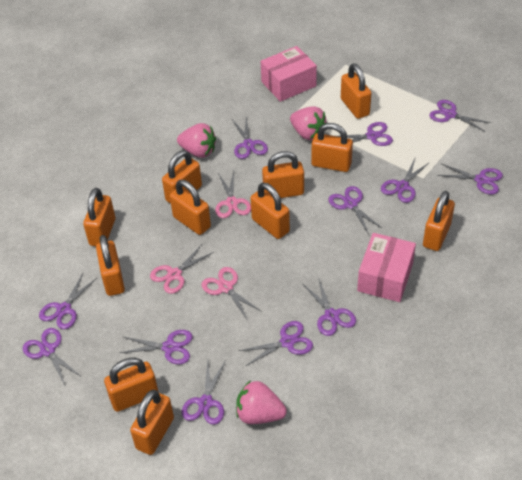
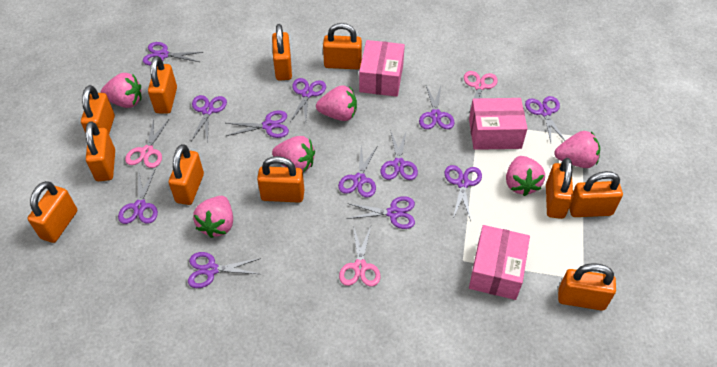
pink box: [261,46,317,102] [357,233,416,302] = 2 -> [359,40,405,97] [469,98,528,150] [469,225,530,300] = 3
pink strawberry: [177,123,216,158] [236,380,287,424] [290,106,327,140] = 3 -> [100,73,141,108] [193,196,233,238] [272,136,315,172] [316,85,357,121] [506,156,545,196] [554,131,600,168] = 6

